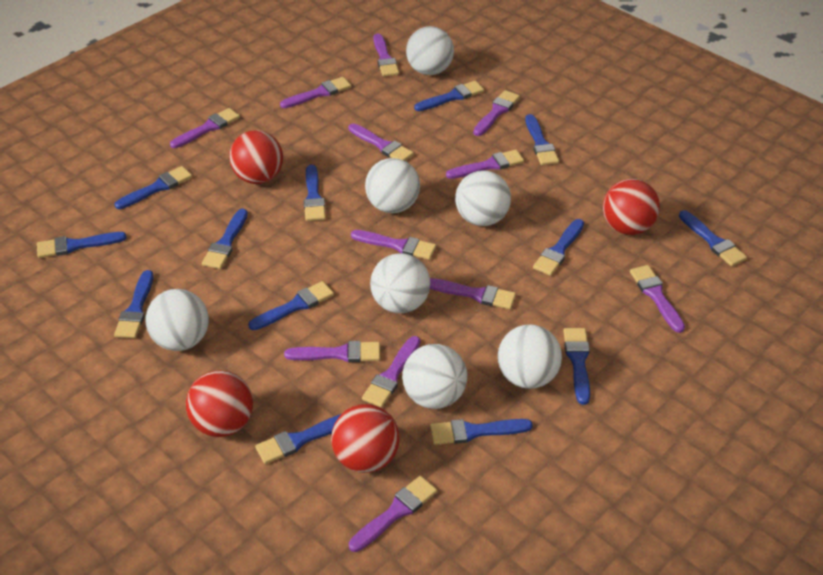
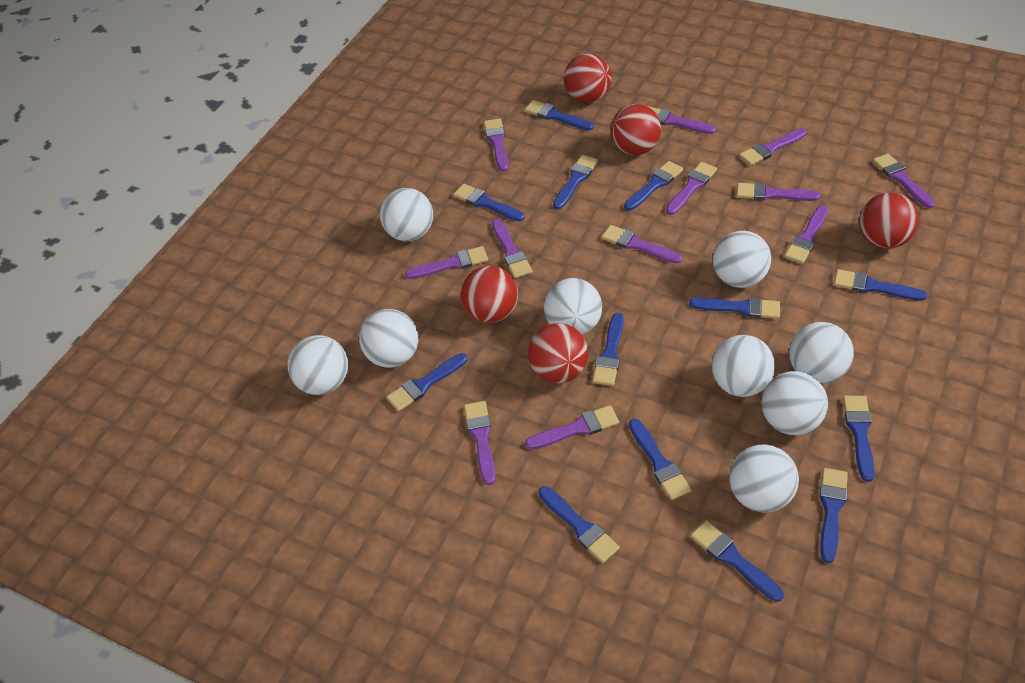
red ball: [186,370,253,437] [229,130,283,184] [331,404,400,473] [603,179,660,235] = 4 -> [461,266,518,323] [528,323,588,383] [564,54,611,103] [611,104,661,155] [859,192,919,249] = 5
white ball: [145,289,209,351] [365,158,420,213] [370,253,430,313] [402,344,467,409] [406,26,454,75] [455,171,511,226] [498,324,562,389] = 7 -> [288,335,348,395] [359,309,418,368] [380,188,433,241] [544,278,602,335] [711,335,775,397] [713,231,771,288] [729,444,799,512] [762,371,828,435] [789,322,854,384] = 9

